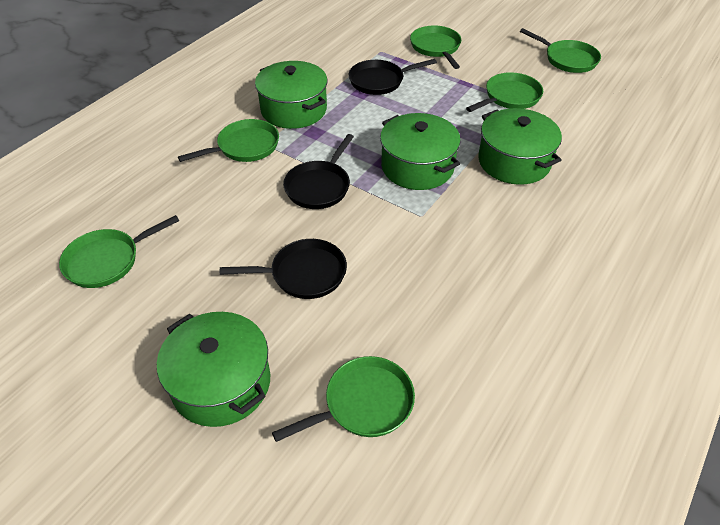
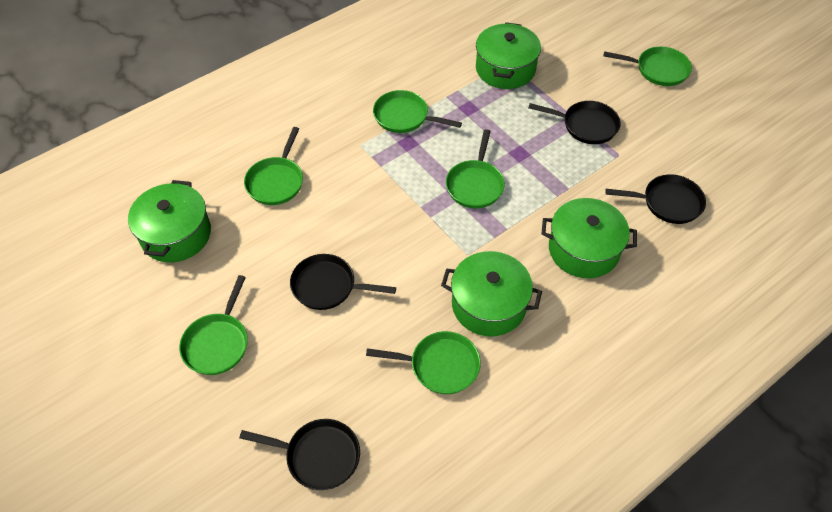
black pan: [220,239,347,299] [283,134,354,209] [349,59,437,95] = 3 -> [239,419,360,490] [290,254,396,310] [529,101,621,144] [605,174,706,224] = 4

